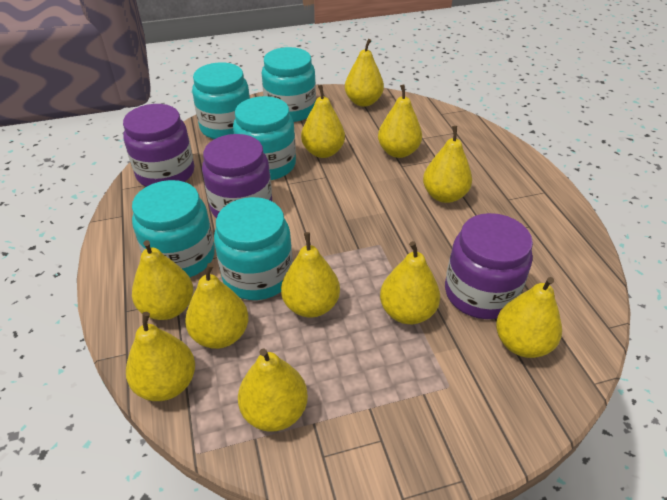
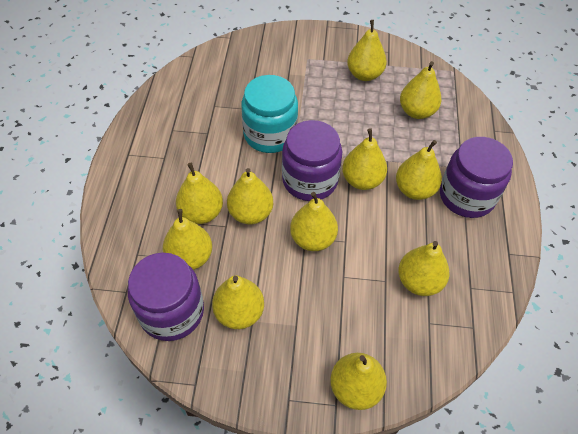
turquoise jar: [132,180,215,277] [192,62,250,139] [214,197,293,300] [233,96,296,180] [262,47,316,122] = 5 -> [241,75,298,153] = 1

